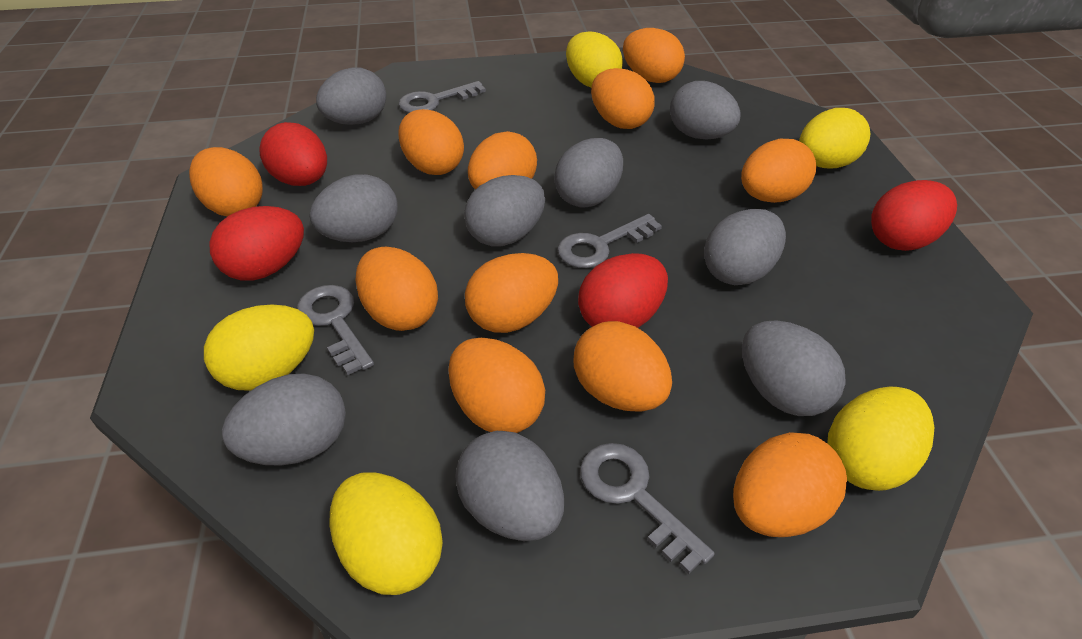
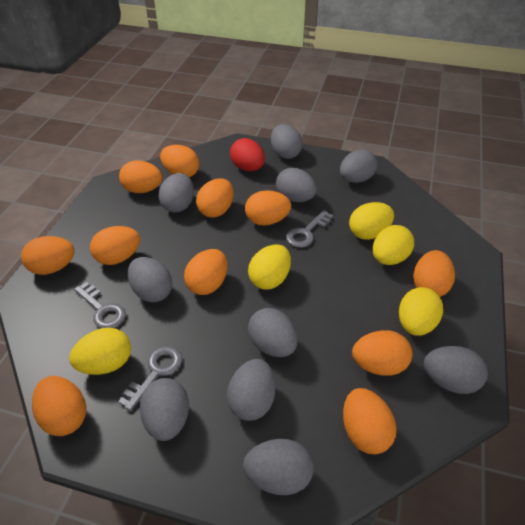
grey egg: [222,373,346,466] [309,174,398,242] [316,67,386,125] [455,431,564,541] [464,175,545,246] [554,138,623,207] [670,81,741,139] [704,209,786,285] [742,320,846,416] = 9 -> [128,257,173,302] [140,378,189,441] [159,173,194,212] [227,359,276,421] [243,439,314,495] [248,308,298,357] [271,124,303,159] [276,168,317,202] [340,149,377,183] [424,346,488,394] = 10
grey key: [297,285,374,375] [399,81,486,113] [558,214,662,268] [580,443,715,574] = 4 -> [74,282,126,328] [118,346,182,411] [286,210,333,248] = 3
red egg: [209,206,304,281] [259,122,327,186] [578,253,668,328] [871,180,957,251] = 4 -> [230,138,265,171] = 1

